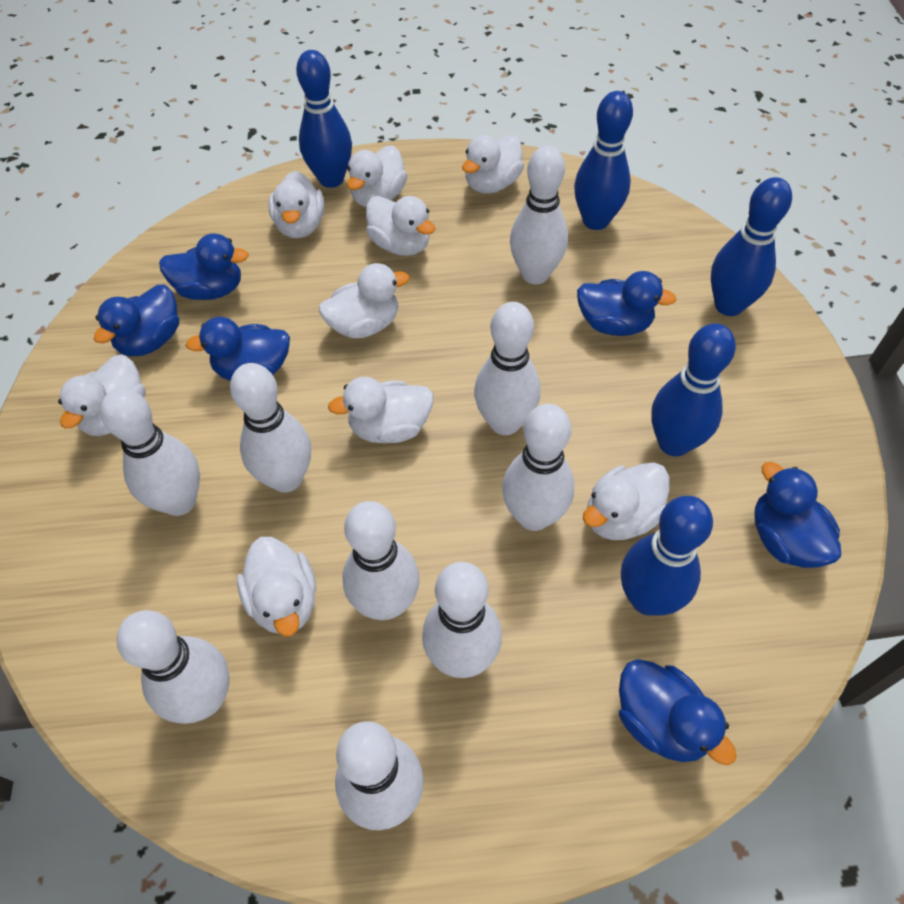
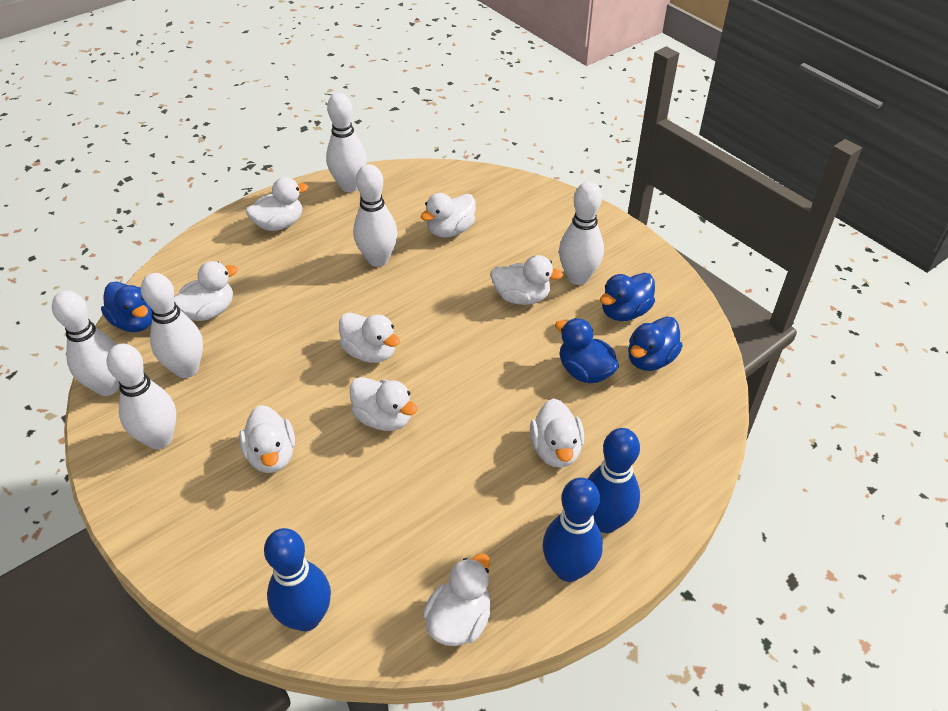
blue bowling pin: [296,50,352,188] [574,91,633,230] [621,496,713,616] [651,323,736,456] [711,177,792,316] = 5 -> [264,528,331,631] [543,478,603,582] [588,428,640,533] = 3
blue duck: [94,285,179,356] [159,233,249,300] [186,317,290,381] [577,271,676,336] [619,659,737,766] [755,462,841,568] = 6 -> [101,282,152,332] [555,318,619,383] [600,273,655,321] [628,316,683,371] = 4
white bowling pin: [100,388,200,516] [116,610,230,724] [230,363,311,492] [335,721,424,830] [342,501,420,620] [422,562,502,678] [474,302,541,435] [502,404,574,531] [510,146,568,284] = 9 -> [52,290,120,396] [106,344,176,449] [141,273,203,378] [326,93,367,192] [353,164,397,267] [559,182,604,285] = 6

